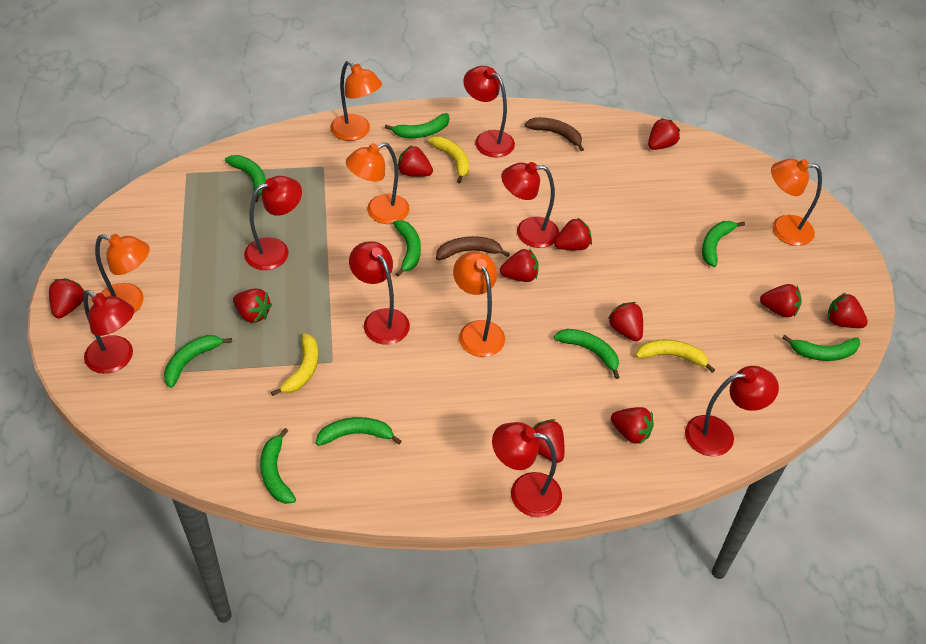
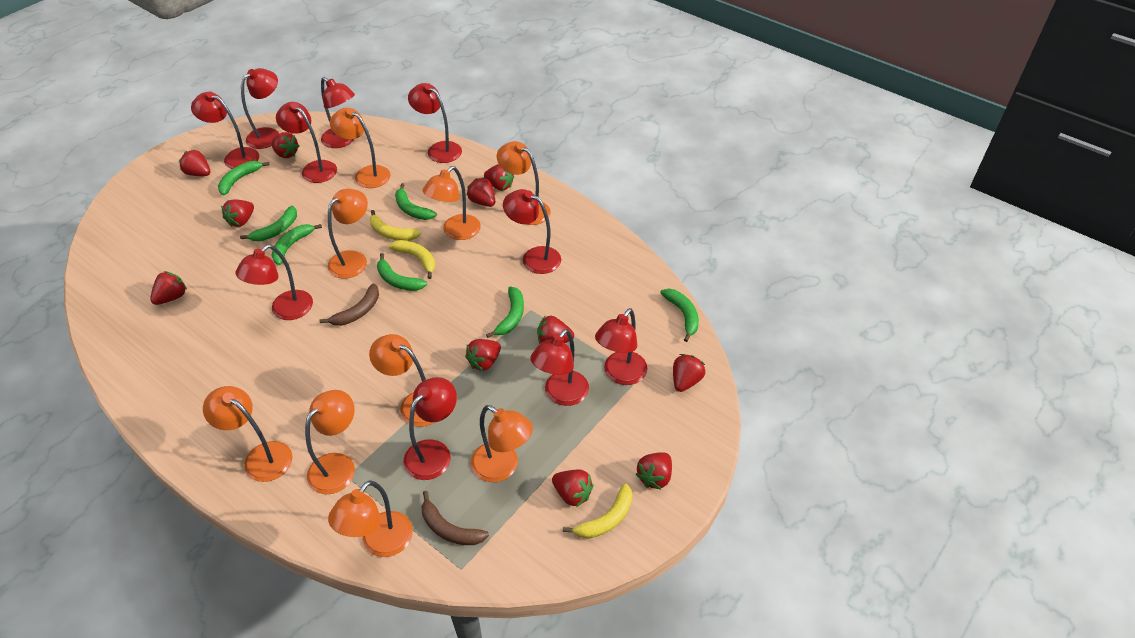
green banana: [164,335,232,388] [225,155,266,202] [260,428,296,504] [316,417,401,446] [385,113,449,138] [393,220,421,277] [554,329,620,379] [702,221,745,267] [782,335,860,361] = 9 -> [218,161,270,195] [240,206,297,241] [272,224,322,265] [377,253,427,291] [395,183,437,220] [486,286,524,338] [660,289,699,342] = 7
orange lamp: [95,234,150,313] [330,61,382,141] [346,142,410,224] [453,252,505,357] [771,159,822,246] = 5 -> [203,386,293,482] [305,390,355,494] [328,189,368,279] [328,480,413,557] [330,108,390,188] [369,334,435,427] [423,166,481,240] [471,405,533,482] [497,141,551,225] = 9
red lamp: [83,290,135,374] [244,176,302,270] [349,241,410,345] [464,66,515,158] [492,422,562,517] [501,162,559,248] [685,366,779,456] = 7 -> [191,91,259,169] [235,245,313,320] [241,68,279,149] [276,102,337,183] [321,77,355,148] [403,377,457,480] [408,83,462,163] [503,189,561,274] [530,329,589,406] [595,308,647,385] = 10

